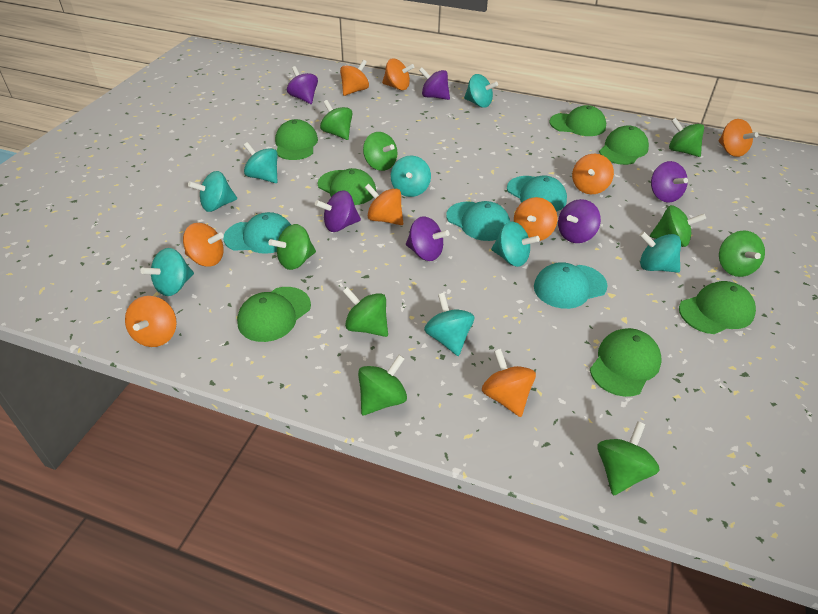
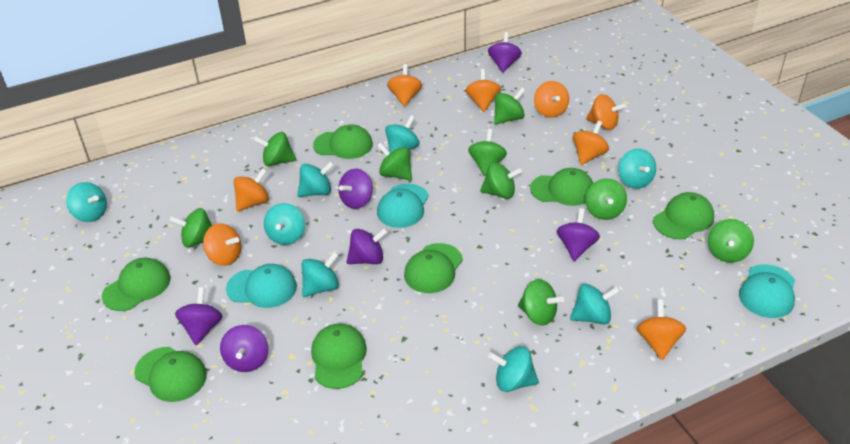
orange spinning top: [125,296,177,347] [183,223,224,267] [340,60,369,96] [365,184,403,225] [382,58,414,90] [482,349,536,417] [514,197,557,241] [572,154,614,194] [718,119,758,157] = 9 -> [203,223,241,266] [234,168,269,211] [387,64,422,107] [466,69,501,112] [534,81,569,117] [573,121,609,165] [586,94,627,130] [637,300,686,360] = 8
turquoise cap: [223,212,291,254] [446,201,510,241] [507,176,567,212] [534,262,607,309] = 4 -> [226,264,297,308] [377,184,429,228] [739,264,795,318] = 3

